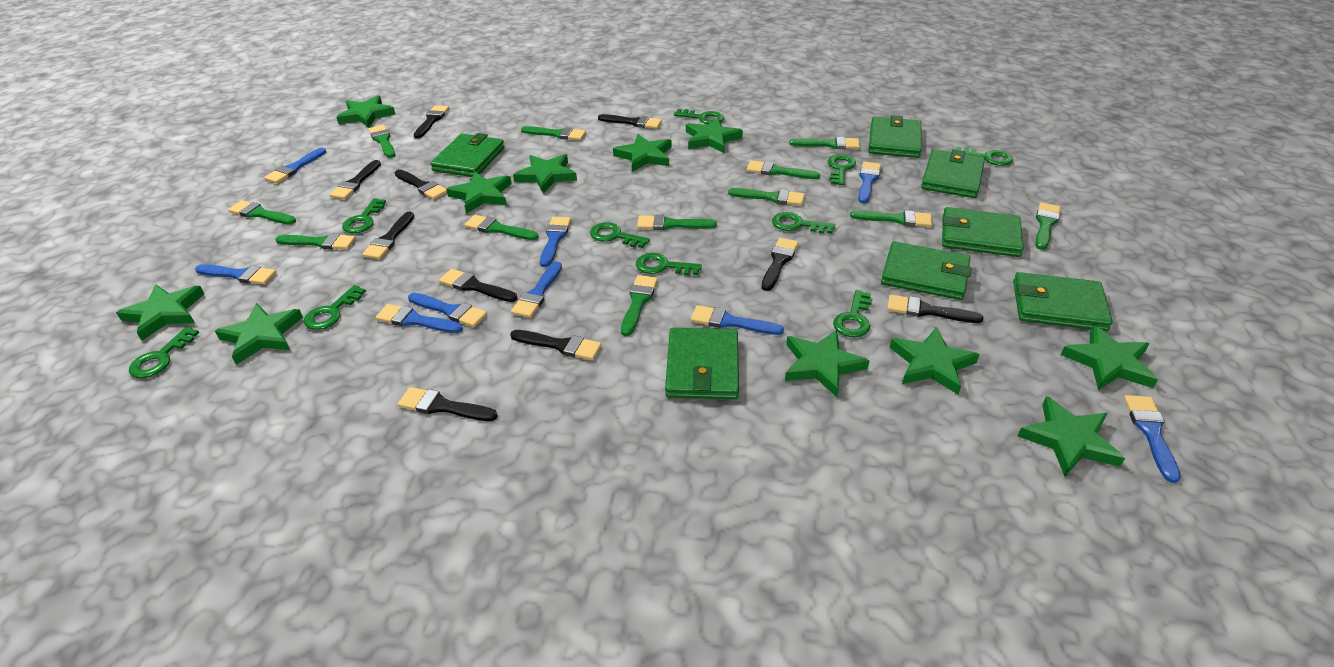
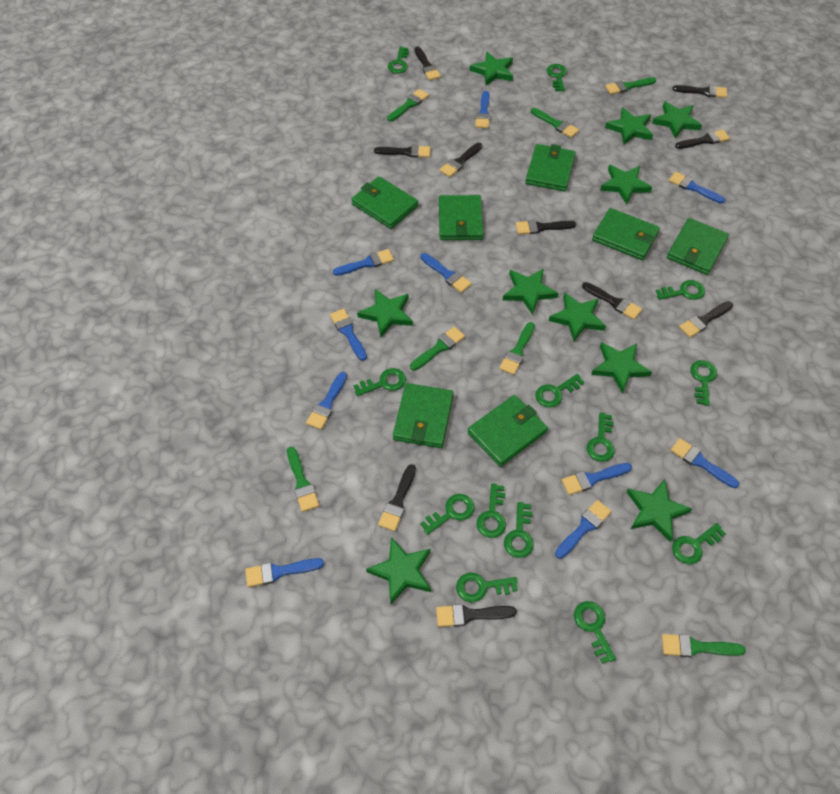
blue brush: [195,264,276,285] [264,148,326,184] [376,304,463,333] [408,293,487,327] [511,262,562,318] [540,217,571,267] [691,305,784,335] [858,162,881,204] [1124,395,1181,483] = 9 -> [245,558,324,587] [306,372,347,430] [330,308,367,361] [333,249,394,276] [420,253,472,293] [475,91,490,128] [555,500,611,559] [562,463,632,495] [669,172,725,204] [670,438,740,488] = 10
green brush: [228,200,296,224] [275,233,356,250] [368,125,395,158] [464,215,539,240] [521,126,586,140] [621,275,658,336] [637,214,717,230] [728,188,805,206] [747,160,820,179] [790,137,860,149] [850,210,932,227] [1035,202,1061,250] = 12 -> [287,447,319,512] [387,89,429,121] [410,326,465,371] [499,322,535,375] [531,108,579,138] [605,77,657,94] [662,634,746,657] = 7
green key: [129,327,199,378] [304,285,366,330] [342,198,386,233] [590,222,650,248] [636,253,702,276] [674,109,724,124] [772,212,835,234] [828,154,856,185] [833,290,872,337] [956,147,1013,166] = 10 -> [353,368,406,396] [388,47,409,74] [420,494,475,535] [456,573,518,602] [477,483,506,538] [504,502,534,558] [535,374,584,408] [547,64,567,92] [574,601,616,664] [587,413,615,462] [656,280,705,300] [672,523,726,564] [690,360,717,406] = 13
green star: [116,284,204,341] [215,303,303,365] [337,95,395,128] [446,172,512,214] [513,154,577,193] [613,134,672,172] [686,118,743,153] [785,330,869,397] [890,327,980,395] [1018,396,1125,476] [1061,325,1158,390] = 11 -> [357,289,413,337] [366,537,431,604] [469,52,513,86] [503,268,558,315] [549,292,606,342] [591,342,652,394] [600,165,652,204] [605,107,653,145] [626,479,692,542] [652,101,702,138] = 10

